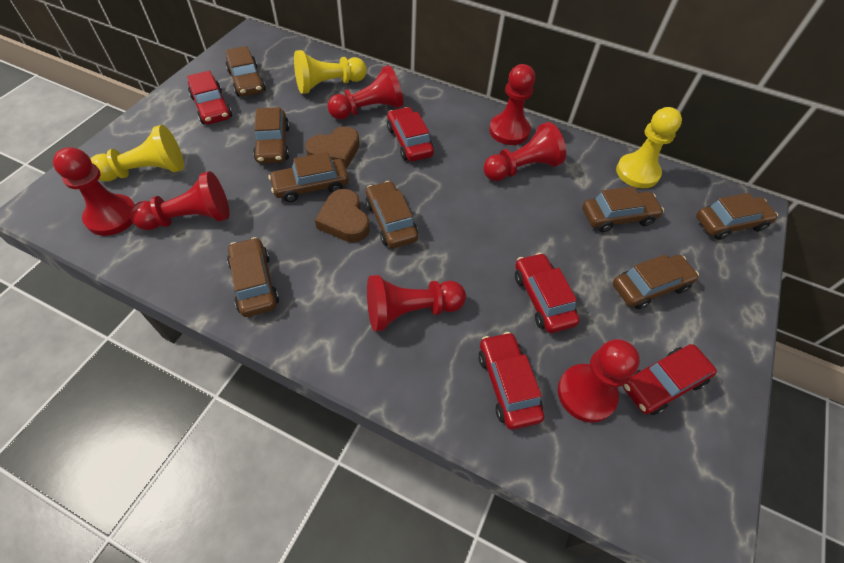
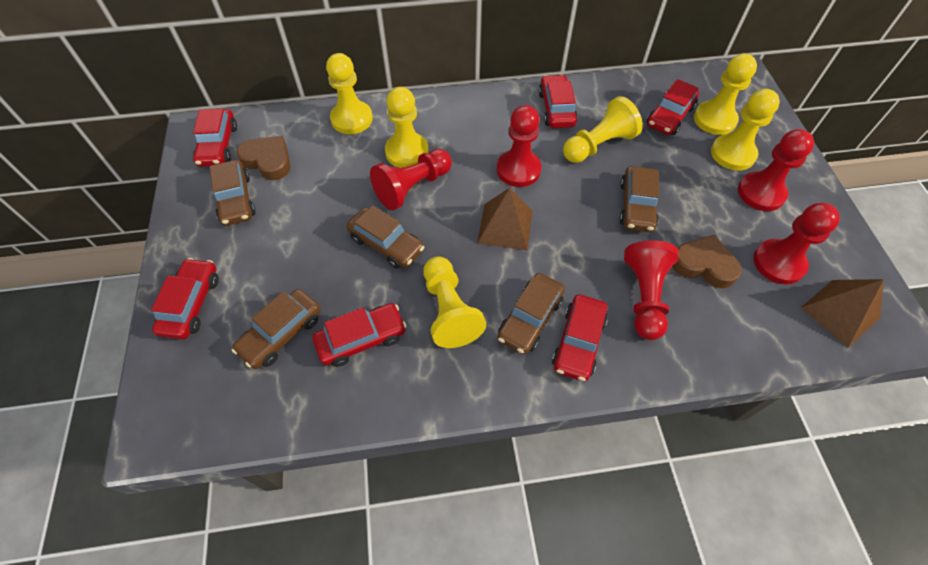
brown car: [226,46,266,97] [227,237,279,317] [253,107,290,164] [269,152,349,202] [366,181,418,248] [582,186,664,232] [613,255,699,309] [696,193,778,240] = 8 -> [209,160,256,226] [232,289,321,369] [346,205,424,269] [497,273,565,354] [620,166,659,232] = 5
brown pyramid: none = 0 -> [477,188,533,250] [800,279,884,348] = 2
red car: [187,71,232,124] [387,107,434,161] [478,332,544,430] [515,253,580,333] [623,344,717,415] = 5 -> [151,258,219,339] [193,109,237,167] [313,303,407,367] [539,74,578,128] [552,294,608,381] [647,79,699,135] = 6
red pawn: [53,147,135,236] [130,171,229,230] [327,65,403,119] [367,275,466,332] [484,122,566,181] [489,64,535,145] [558,339,640,423] = 7 -> [370,149,452,210] [497,105,542,187] [624,240,679,340] [738,129,814,211] [753,203,840,284] = 5
yellow pawn: [91,125,184,182] [294,50,367,94] [616,107,682,188] = 3 -> [326,53,373,134] [385,87,429,168] [423,256,486,348] [563,96,643,163] [694,54,757,135] [711,89,780,171] = 6

